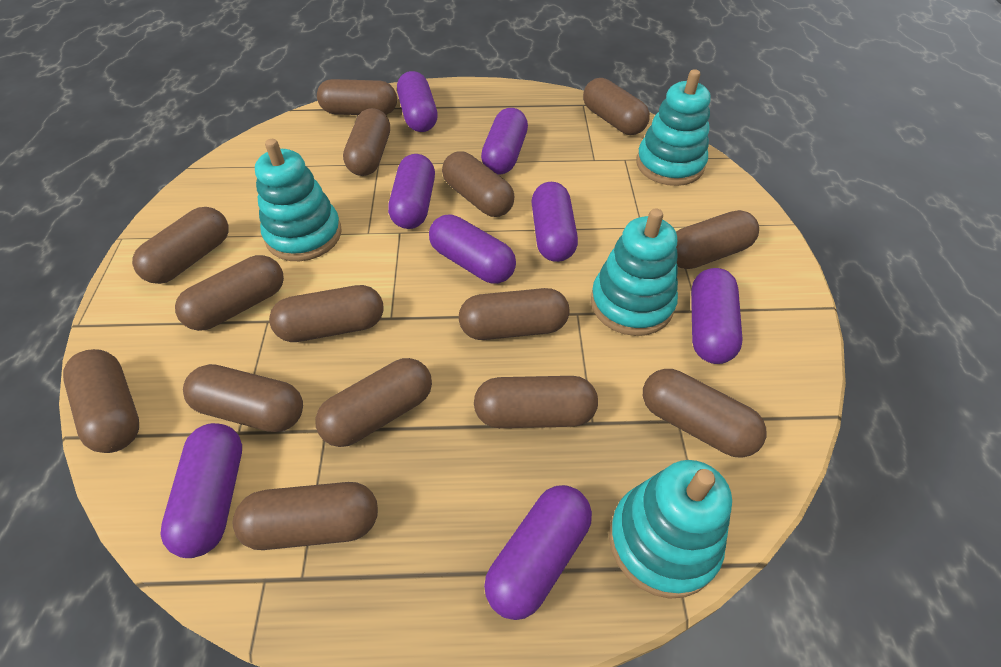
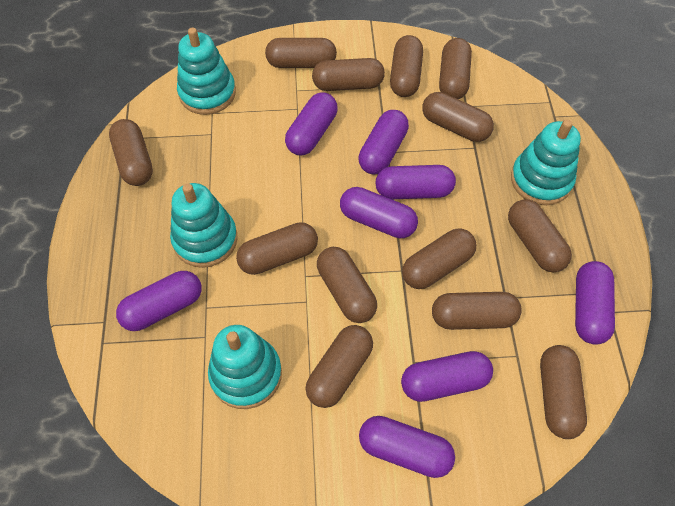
brown capsule: [63,349,139,453] [132,207,228,284] [175,255,284,331] [183,364,303,432] [233,482,378,550] [269,285,384,342] [315,358,432,447] [317,79,397,115] [343,108,390,176] [442,151,515,217] [459,288,569,340] [474,376,598,428] [583,78,650,135] [643,369,766,458] [676,210,759,269] = 15 -> [109,119,153,186] [236,222,318,275] [265,38,337,68] [306,325,373,408] [312,58,385,91] [317,247,377,323] [390,35,423,97] [402,228,476,289] [422,92,494,142] [432,292,522,330] [439,38,472,99] [508,199,572,272] [540,345,587,439] = 13

